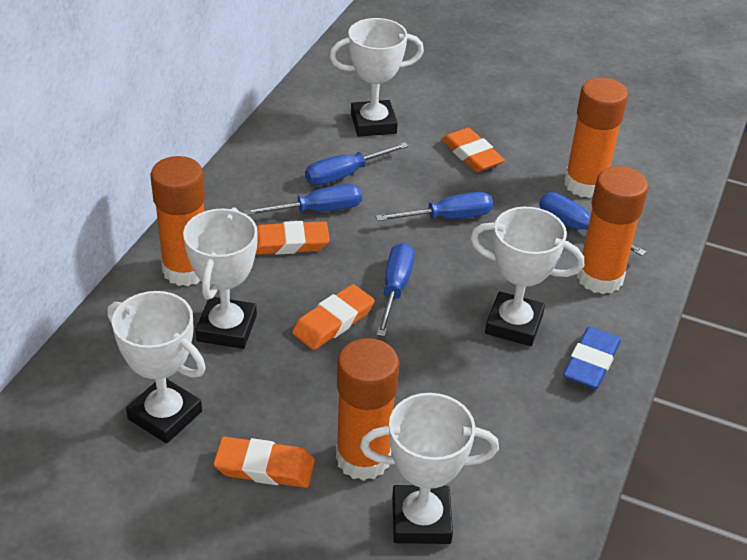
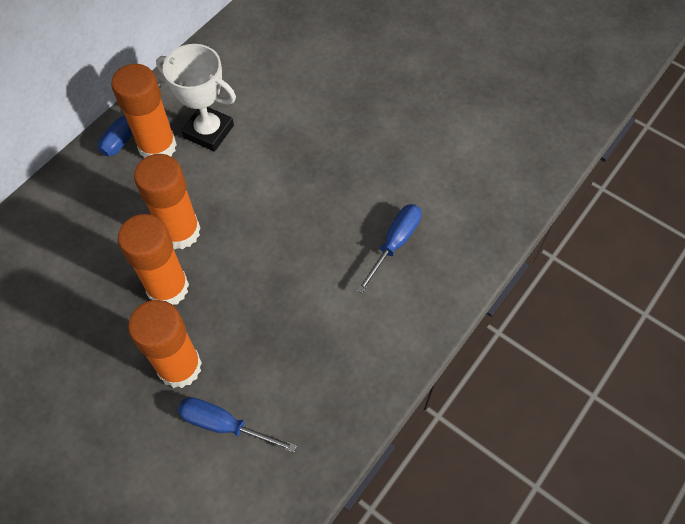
blue eraser: [563,327,621,389] = 1 -> none = 0
blue screwdriver: [243,184,362,215] [305,142,409,186] [375,192,493,221] [376,243,415,337] [539,193,646,256] = 5 -> [98,80,164,156] [178,397,297,453] [357,204,421,293] = 3
orange eraser: [213,436,315,488] [255,221,330,255] [292,284,375,350] [441,128,505,172] = 4 -> none = 0
white trophy: [107,291,206,443] [183,207,258,349] [329,18,424,137] [360,393,499,544] [470,207,584,346] = 5 -> [156,44,236,152] = 1

